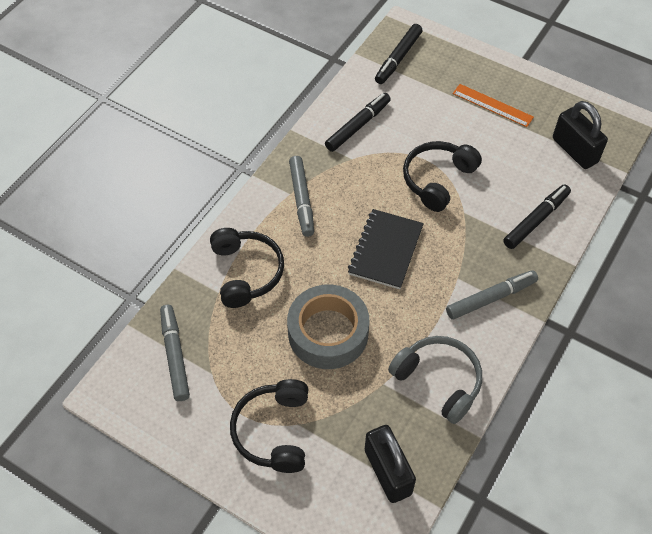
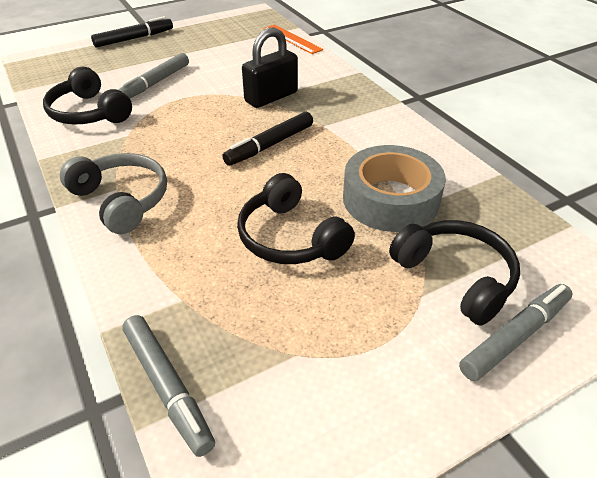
black marker: [325,93,391,152] [375,24,422,84] [503,184,571,249] = 3 -> [91,16,173,47] [222,112,313,166] = 2
black notebook: [348,209,424,289] = 1 -> none = 0
black padlock: [365,425,416,503] [553,101,608,169] = 2 -> [242,27,298,108] = 1

